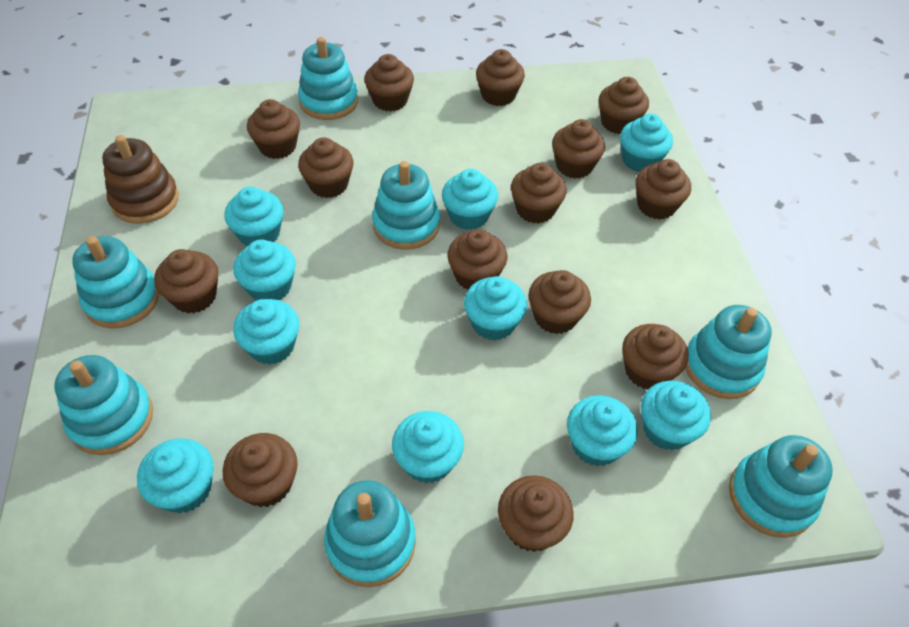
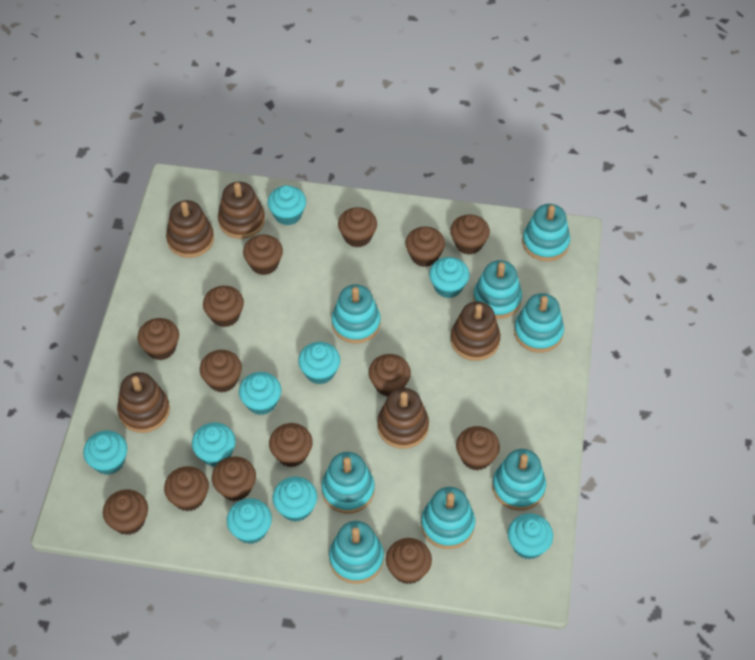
brown stacking toy: [102,135,179,224] = 1 -> [117,372,170,433] [166,200,214,258] [218,182,265,239] [377,388,429,449] [451,301,500,361] = 5
turquoise cupcake: [137,438,214,513] [224,186,284,246] [233,240,296,300] [233,299,299,365] [392,411,464,483] [442,169,498,230] [464,276,527,341] [567,396,638,466] [620,114,673,172] [641,381,711,450] = 10 -> [83,430,127,475] [192,422,236,466] [227,498,272,544] [239,372,281,415] [267,185,306,225] [273,477,317,522] [298,342,340,384] [429,257,469,298] [508,513,553,559] = 9
turquoise stacking toy: [54,355,153,455] [72,236,159,329] [298,37,358,120] [324,480,416,587] [372,161,440,250] [685,305,772,399] [729,435,833,538] = 7 -> [321,452,375,514] [329,521,384,584] [331,284,381,344] [421,487,475,549] [473,260,522,319] [492,449,546,511] [514,293,564,353] [522,204,570,261] = 8

